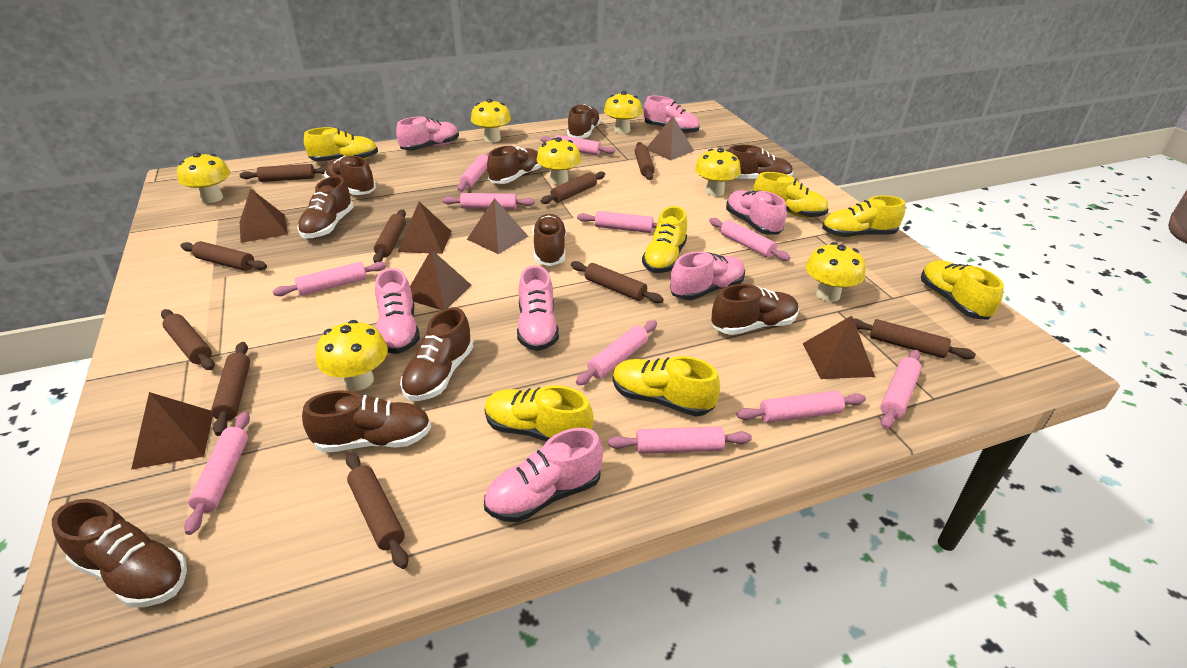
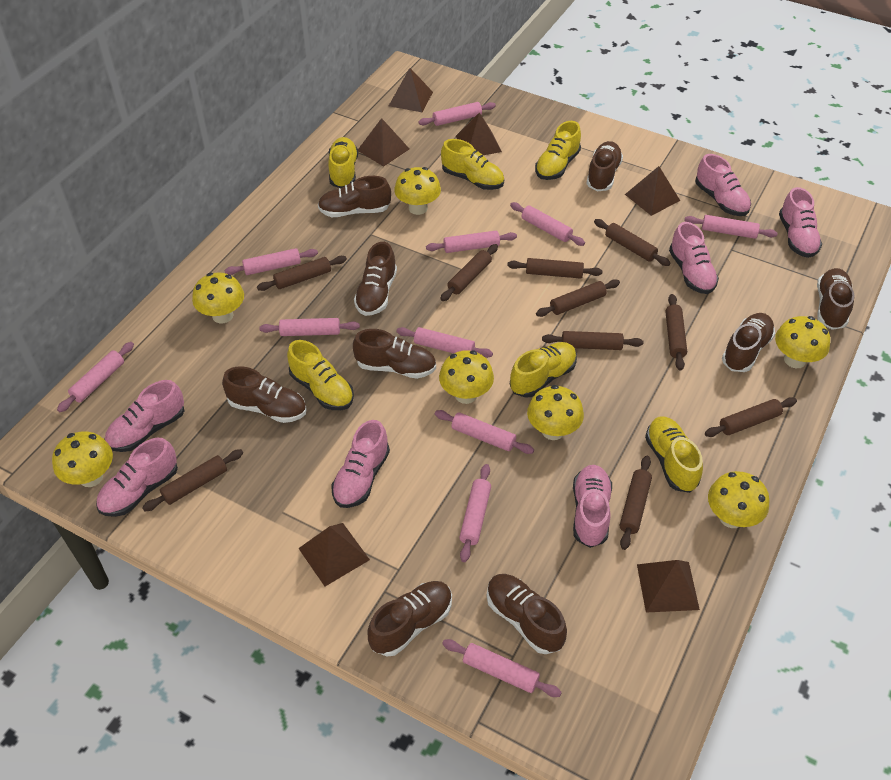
brown pyramid: [131,392,213,469] [240,188,288,243] [398,201,451,254] [410,249,472,310] [467,198,529,254] [647,116,694,160] [803,316,875,379] = 7 -> [298,523,370,586] [358,118,409,167] [389,68,433,112] [456,112,502,155] [625,166,680,216] [637,560,700,612] = 6
brown shoe: [52,499,187,607] [297,176,354,238] [302,390,431,453] [324,156,376,195] [400,307,473,401] [487,146,541,184] [532,214,566,266] [567,104,601,138] [711,284,799,335] [728,145,793,179] = 10 -> [222,367,307,423] [318,176,391,217] [353,329,436,379] [354,242,397,316] [367,581,452,656] [487,574,567,654] [586,141,623,192] [722,313,775,372] [817,268,854,330] = 9
yellow shoe: [304,127,378,161] [485,385,594,442] [613,356,720,416] [642,206,687,273] [753,172,829,218] [822,195,905,238] [921,260,1004,320] = 7 -> [287,340,354,410] [328,137,358,188] [441,139,504,190] [510,342,577,398] [535,121,581,180] [645,417,703,493] = 6

